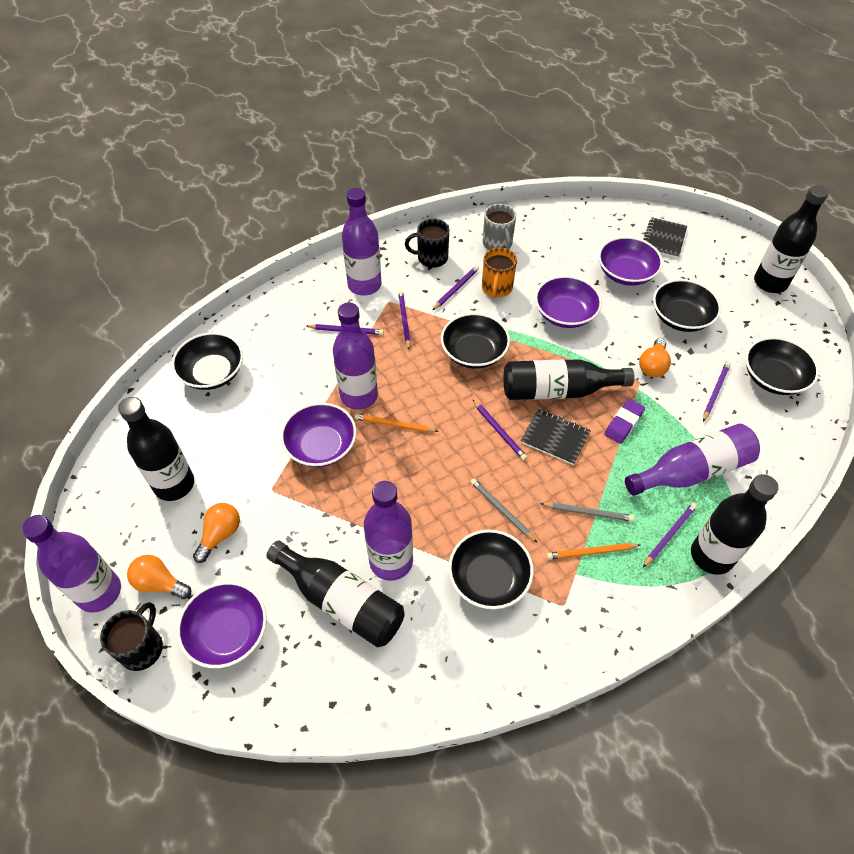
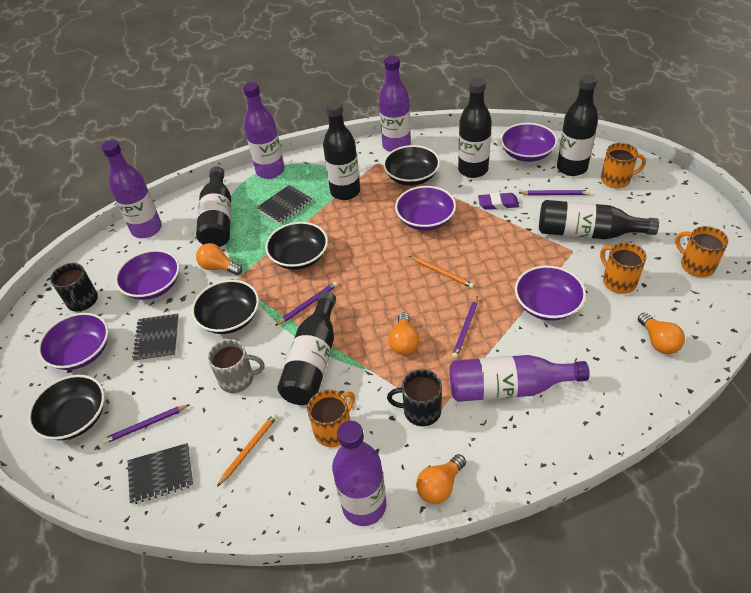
black bottle: [118,397,194,501] [266,541,405,647] [504,359,634,400] [691,474,778,575] [754,185,829,293] = 5 -> [196,166,231,247] [277,291,336,405] [323,101,360,200] [458,78,492,178] [539,200,659,239] [557,74,598,176] = 6
black bowl: [172,332,243,390] [441,313,510,369] [448,530,534,609] [653,279,721,332] [745,337,819,395] = 5 -> [28,375,105,440] [192,280,259,334] [265,222,328,270] [383,145,440,186] = 4
black notebook: [521,409,591,465] [644,217,687,258] = 2 -> [128,443,193,504] [132,314,179,362] [257,185,312,224] = 3
grey pencil: [471,478,538,543] [540,502,634,522] = 2 -> none = 0
orange light bulb: [127,555,191,599] [193,503,240,563] [639,338,671,377] = 3 -> [196,243,242,275] [389,313,420,355] [416,454,466,504] [638,313,685,354] = 4
orange mug: [482,248,517,298] = 1 -> [307,390,355,447] [600,242,646,294] [601,143,646,189] [675,226,728,277] = 4
purple bowl: [177,582,267,668] [280,403,356,467] [535,276,602,328] [598,237,663,286] = 4 -> [38,313,108,370] [115,250,180,300] [395,186,456,231] [500,123,557,162] [515,266,586,321] = 5
purple pencil: [307,324,384,335] [398,291,411,350] [432,266,479,310] [472,399,527,460] [643,502,697,568] [703,362,731,422] = 6 -> [103,404,190,444] [275,282,338,326] [452,296,478,359] [519,190,590,195] = 4

